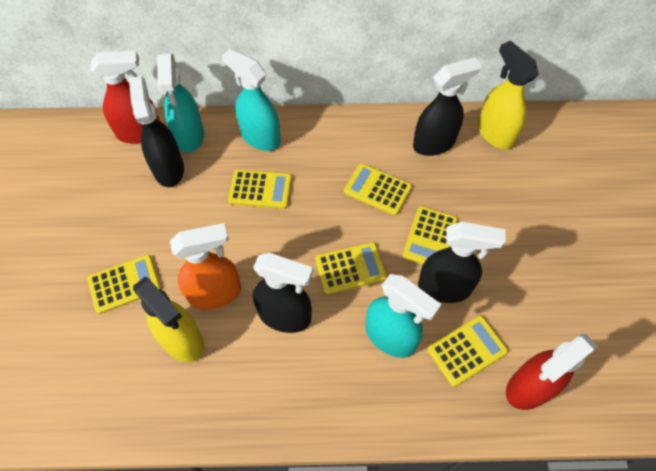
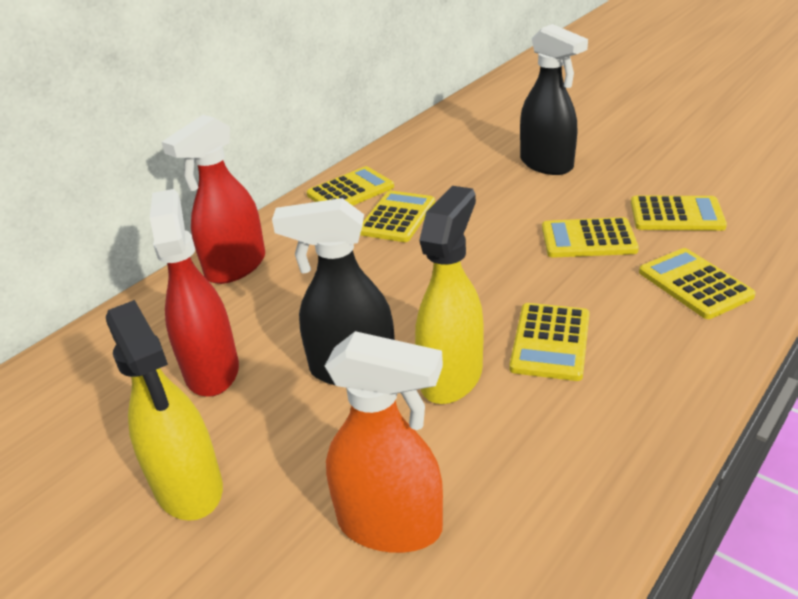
black spray bottle: [129,76,184,187] [253,253,313,333] [413,57,482,156] [418,222,506,303] = 4 -> [272,198,395,385] [520,24,588,175] = 2
turquoise spray bottle: [157,54,204,153] [222,49,281,151] [365,274,441,358] = 3 -> none = 0

